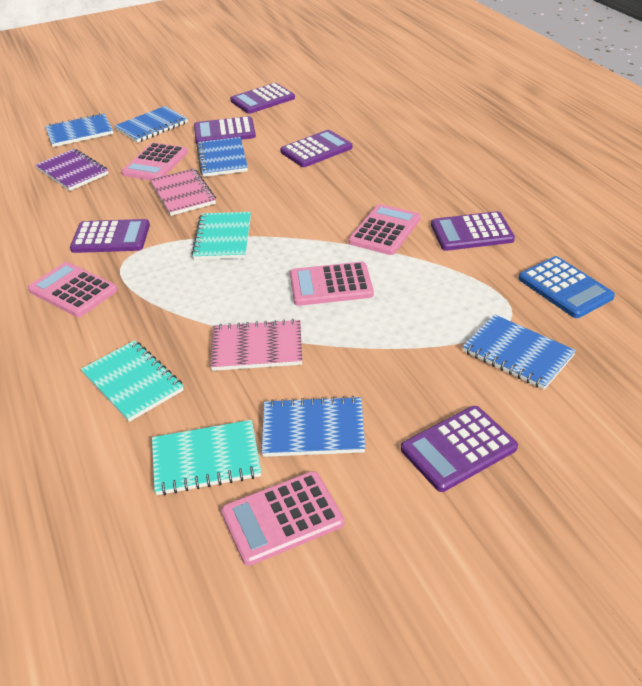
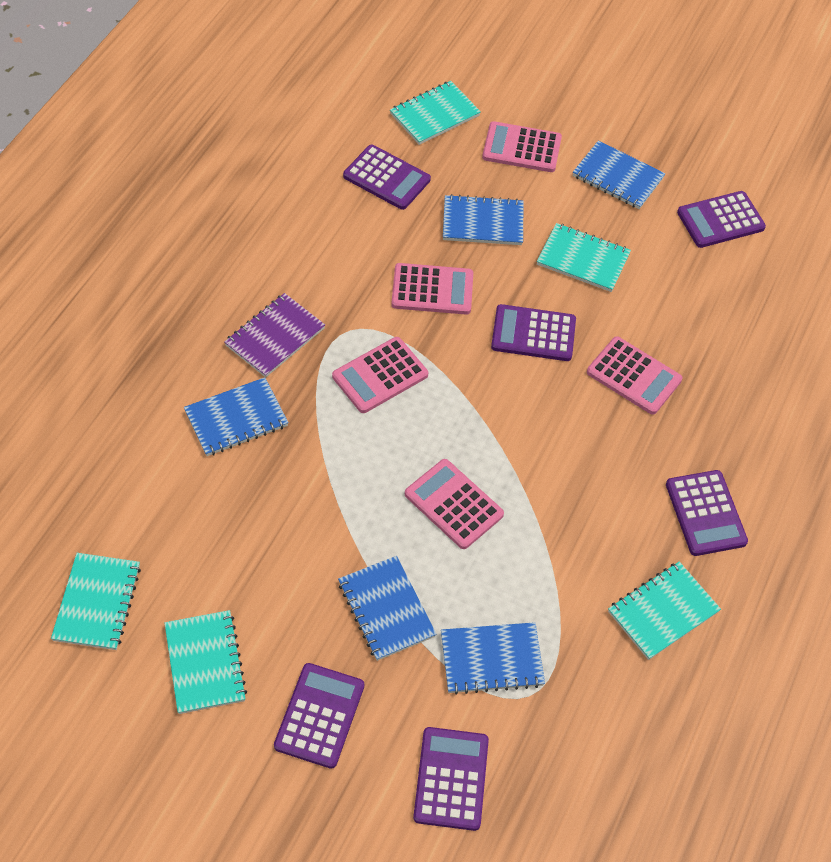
blue calculator: [518,256,615,318] = 1 -> none = 0
pink notebook: [150,168,216,216] [210,319,302,371] = 2 -> none = 0
turquoise notebook: [81,340,184,422] [152,420,261,495] [191,212,251,260] = 3 -> [51,553,141,650] [164,610,247,714] [390,81,481,145] [537,223,631,292] [608,561,721,660] = 5

